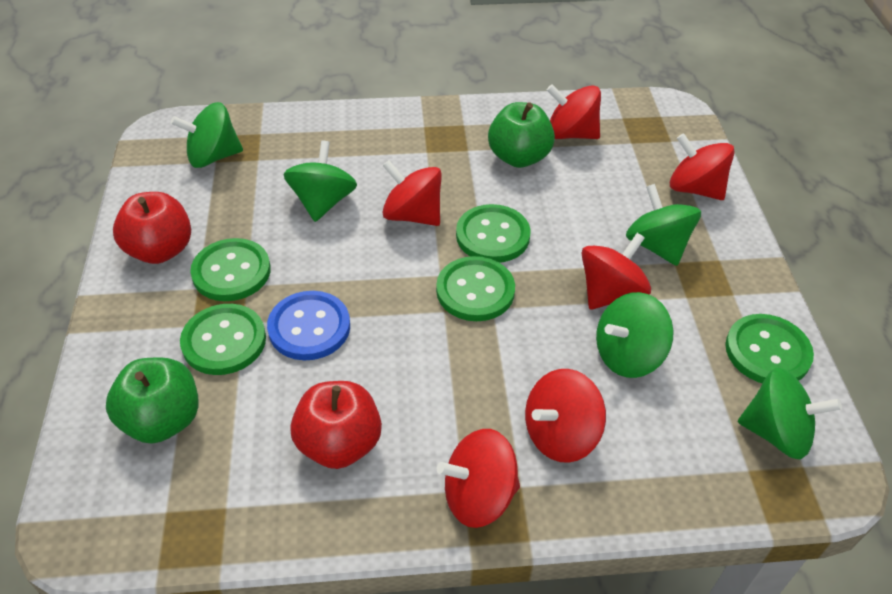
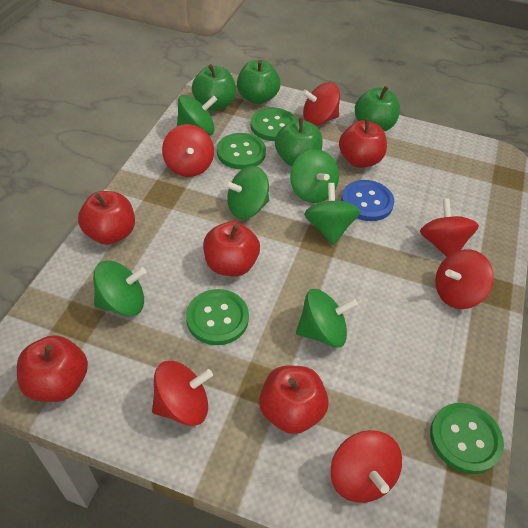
green apple: [106,357,199,444] [488,102,555,168] = 2 -> [192,64,236,111] [237,60,281,104] [275,118,323,166] [355,86,400,131] = 4
green button: [180,304,266,375] [190,238,271,301] [436,256,515,321] [456,204,531,263] [725,314,814,383] = 5 -> [186,289,249,345] [217,133,266,169] [250,108,297,141] [430,403,504,474] = 4
green spinning top: [171,102,243,168] [283,140,357,222] [596,292,674,378] [626,184,701,266] [738,367,842,459] = 5 -> [93,261,147,316] [177,95,217,135] [224,166,269,219] [290,149,339,203] [296,289,358,348] [304,183,361,245] = 6
red apple: [113,192,191,264] [290,381,382,469] = 2 -> [17,335,88,402] [78,191,135,245] [203,221,260,276] [259,366,329,434] [339,119,387,168] = 5

